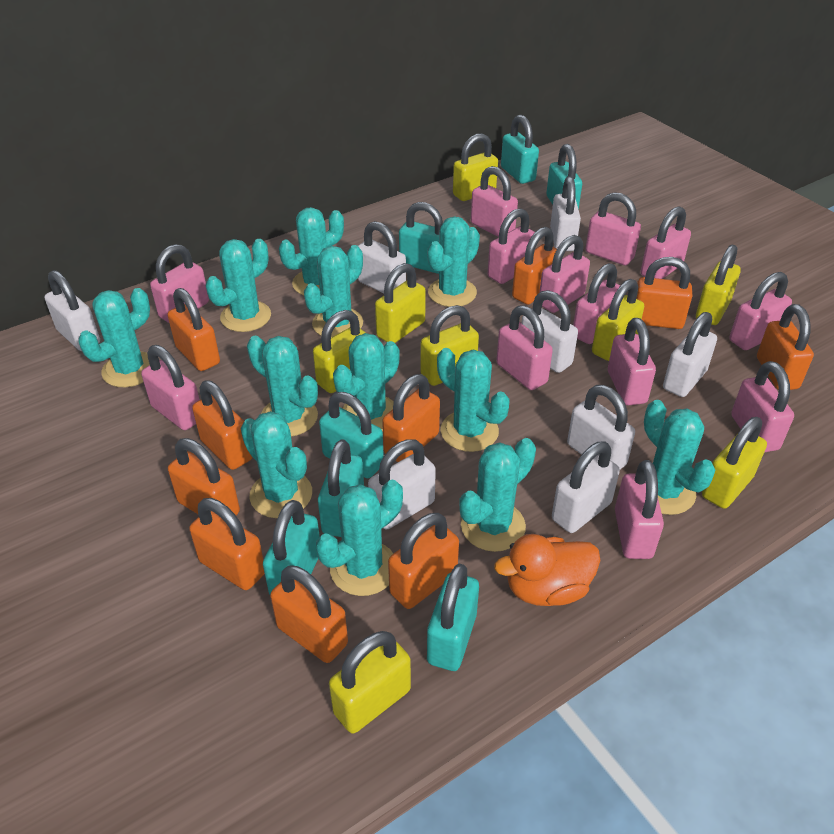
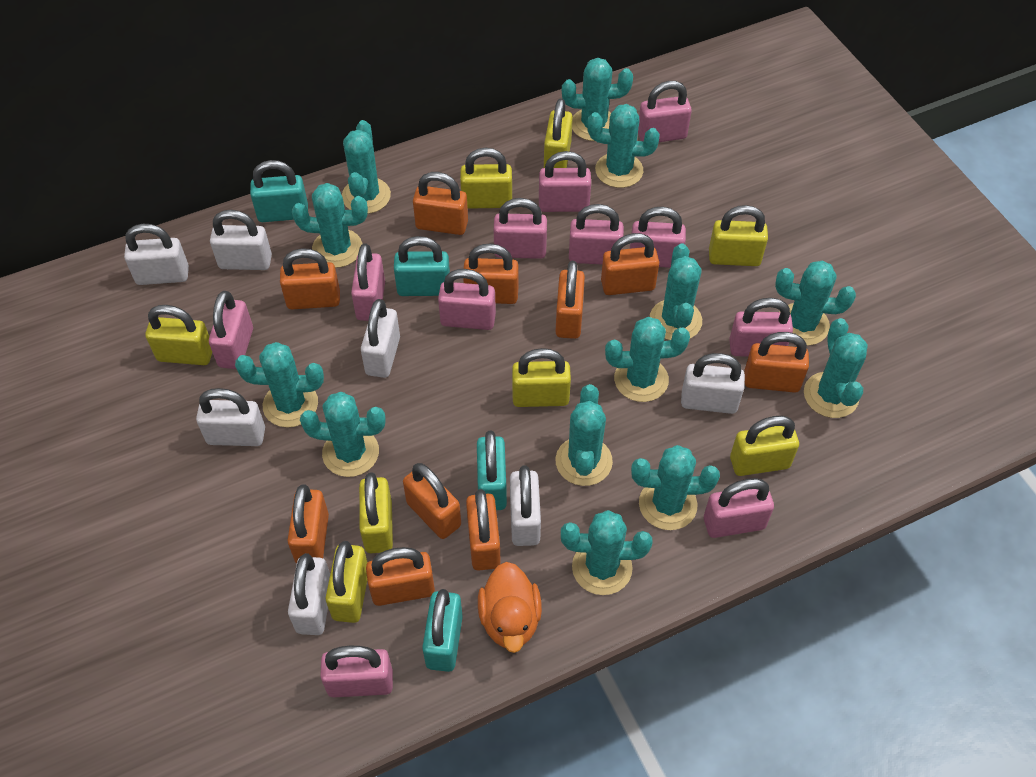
pink padlock: [141,345,200,430] [150,244,209,323] [471,166,518,237] [488,208,535,284] [496,305,553,390] [539,235,590,313] [573,263,620,344] [585,192,641,265] [608,318,656,405] [615,460,664,559] [641,206,691,279] [729,272,792,350] [731,361,794,452] = 13 -> [209,291,253,369] [320,646,393,697] [351,243,385,321] [438,269,496,330] [494,198,547,259] [539,151,591,212] [569,204,624,265] [630,207,686,268] [638,81,692,142] [704,478,774,538] [729,298,793,357] = 11
turquoise cactus: [78,288,150,387] [206,239,271,332] [241,411,312,518] [247,336,318,437] [279,207,344,295] [304,245,363,337] [316,480,403,596] [333,333,400,431] [427,216,480,307] [437,348,510,452] [459,438,536,552] [644,400,715,515] = 12 -> [235,342,324,428] [292,183,368,268] [300,392,385,477] [342,120,391,214] [555,384,613,486] [561,510,653,595] [562,58,633,141] [587,104,660,188] [605,317,690,402] [631,445,720,530] [650,244,702,340] [775,260,856,346] [804,318,868,418] = 13
turquoise padlock: [263,500,320,594] [318,439,364,537] [319,392,384,478] [399,202,443,274] [427,563,479,671] [501,114,539,184] [546,144,582,210] = 7 -> [250,160,308,222] [394,236,450,296] [422,589,463,672] [477,431,507,510] = 4
white padlock: [44,270,100,351] [358,221,406,294] [368,439,436,530] [522,290,578,373] [550,176,581,251] [552,442,620,533] [567,385,635,469] [663,312,717,397] = 8 -> [124,224,189,285] [196,388,265,446] [210,210,272,270] [288,553,330,635] [361,299,400,378] [510,465,541,546] [681,353,745,414] = 7

